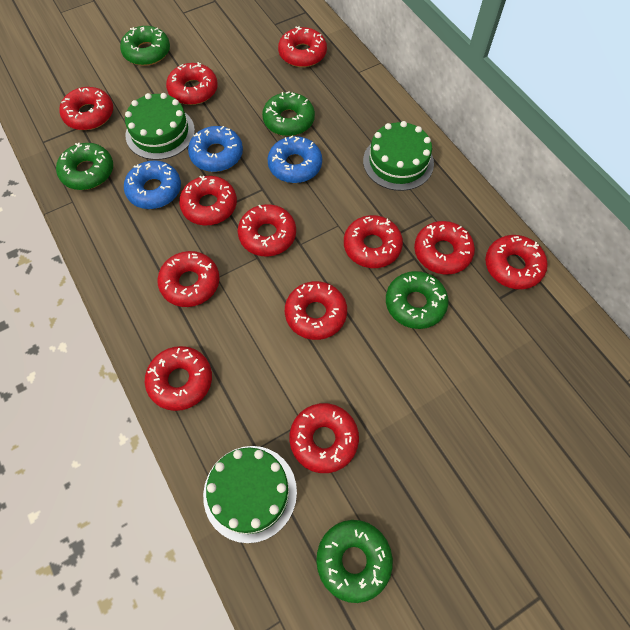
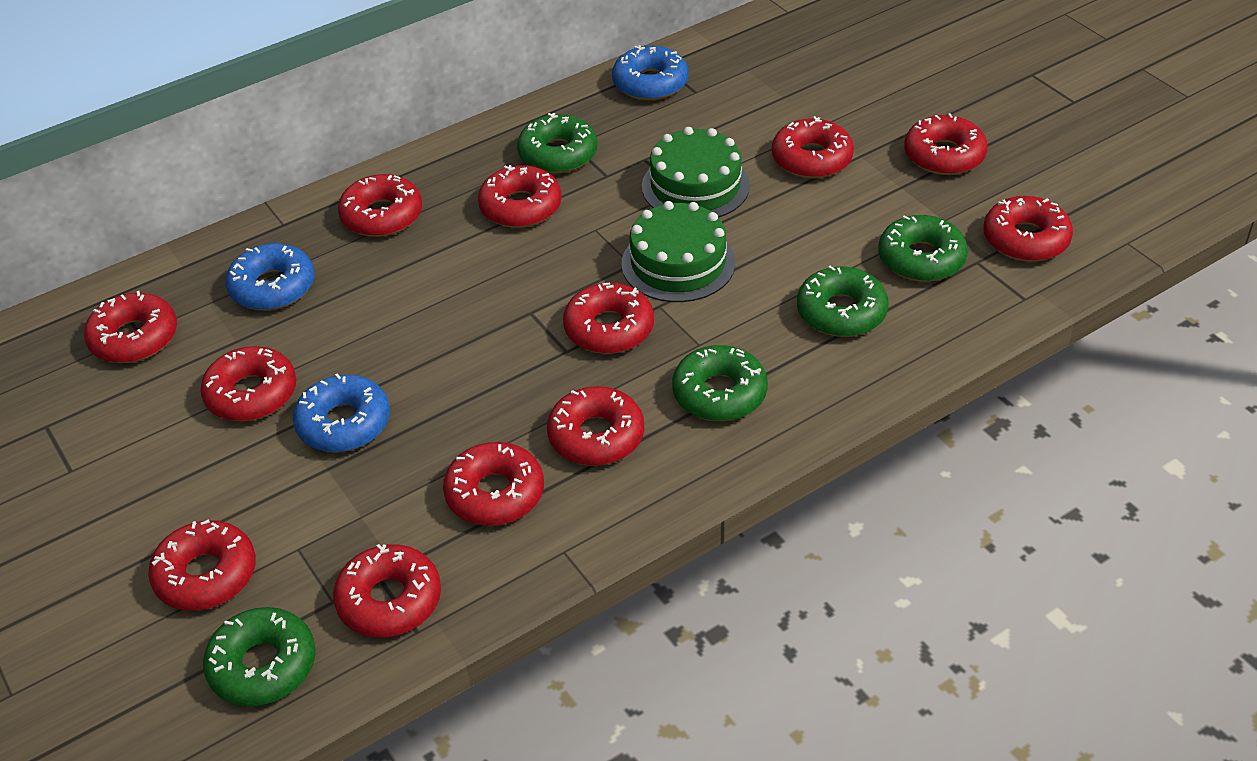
green cake: [125,93,195,160] [203,446,297,543] [363,121,434,191] = 3 -> [621,201,735,302] [642,127,750,218] = 2

